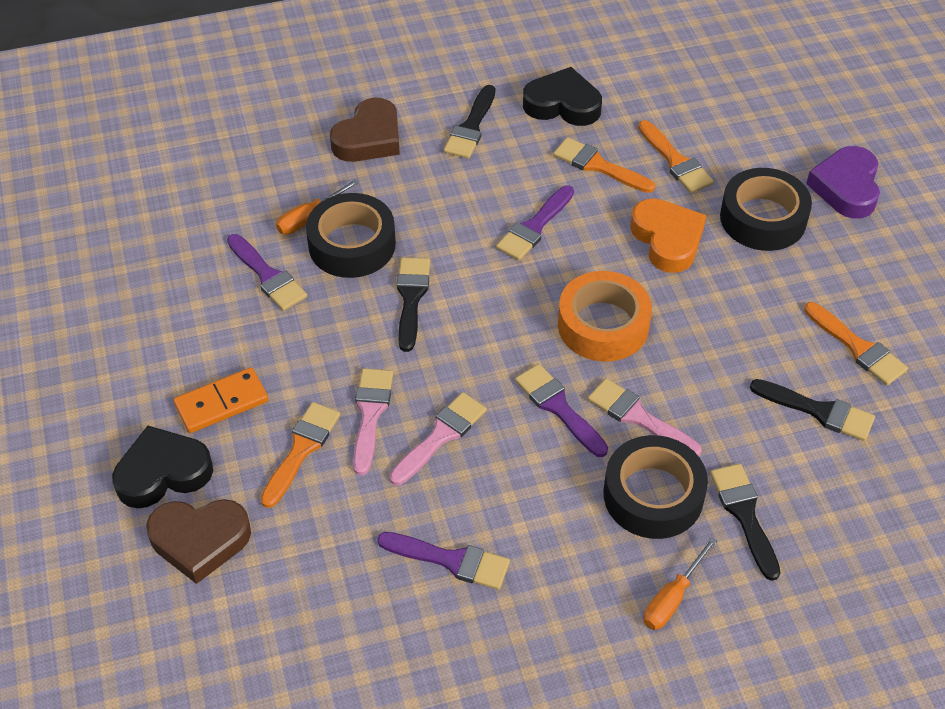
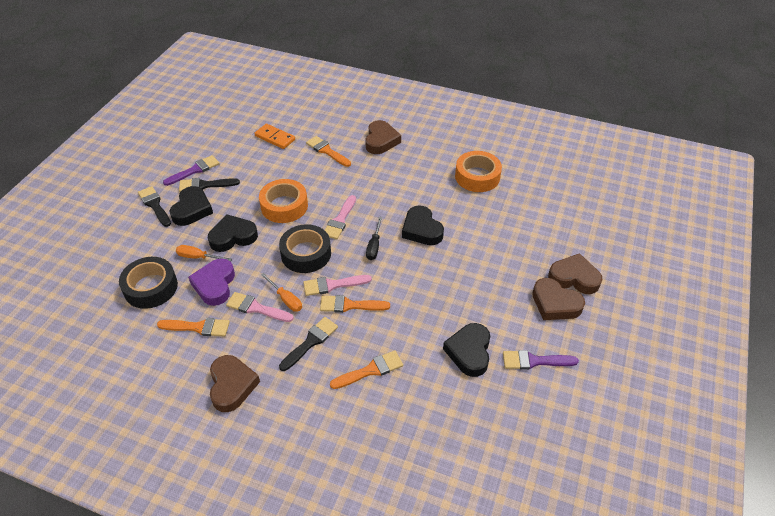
black brush: [397,257,430,352] [444,85,495,159] [710,464,781,581] [750,379,875,441] = 4 -> [138,186,171,227] [179,178,240,192] [279,317,338,371] = 3
black heart: [112,426,213,508] [523,67,602,126] = 2 -> [169,186,213,226] [208,214,258,252] [402,206,444,245] [443,323,490,377] = 4
black screwdriver: none = 0 -> [366,217,382,260] = 1
black tape: [306,193,396,278] [604,435,708,539] [720,168,812,251] = 3 -> [119,257,178,309] [279,224,331,273] = 2
brown heart: [146,499,251,584] [330,98,400,162] = 2 -> [210,355,260,412] [365,120,401,154] [532,278,585,320] [548,253,603,294] = 4
orange heart: [630,198,706,273] = 1 -> none = 0
orange tape: [558,271,652,362] = 1 -> [259,179,308,223] [455,151,502,192] = 2
purple brush: [227,234,307,311] [377,532,510,590] [496,185,574,261] [515,364,608,457] = 4 -> [163,155,220,186] [503,350,579,370] = 2

